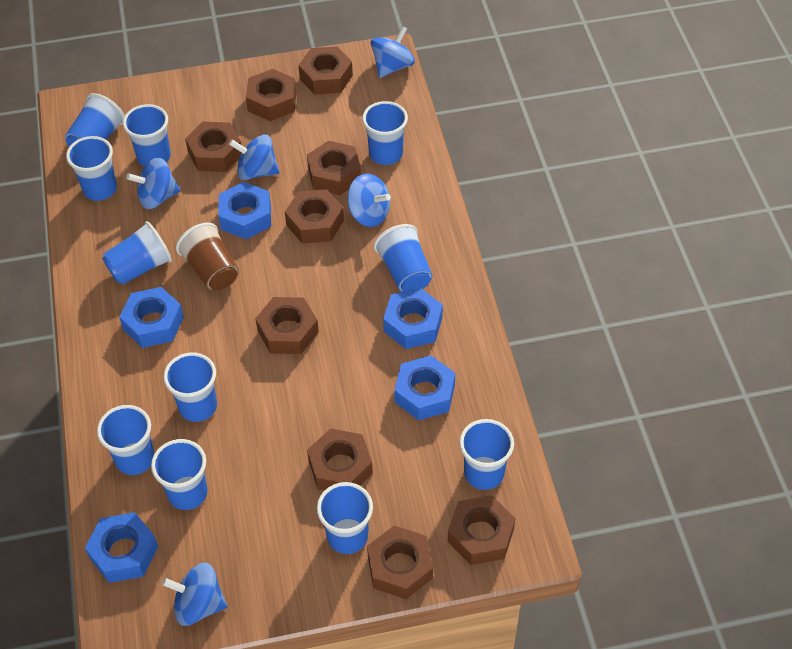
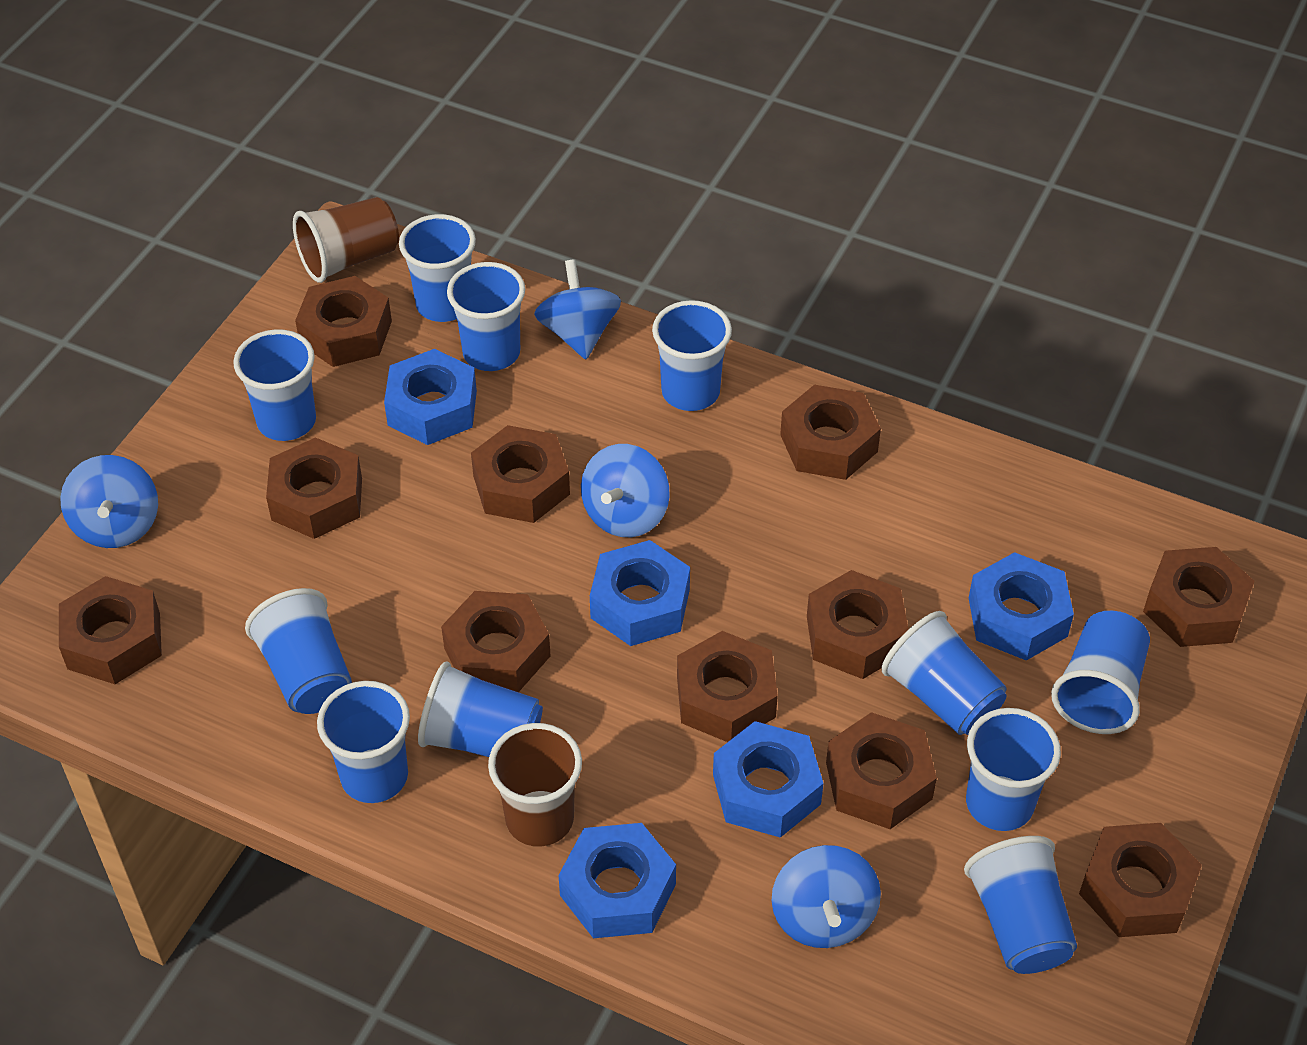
blue spinning top: [126,158,180,209] [162,563,227,626] [229,135,280,180] [347,173,391,227] [371,26,415,78] = 5 -> [60,455,158,548] [534,259,621,359] [581,444,670,537] [771,845,881,948] = 4
brown cup: [176,223,239,291] = 1 -> [293,197,399,283] [488,723,582,847] = 2
brown nut: [185,122,241,172] [246,69,296,121] [255,297,319,354] [285,189,344,244] [298,46,353,95] [307,141,361,195] [307,428,373,491] [367,526,433,599] [448,495,516,565] = 9 -> [59,576,162,684] [266,437,362,539] [295,276,392,367] [441,591,551,692] [471,425,570,523] [677,631,778,742] [780,385,881,480] [807,570,908,679] [826,712,937,829] [1079,823,1202,937] [1143,547,1255,647] = 11

